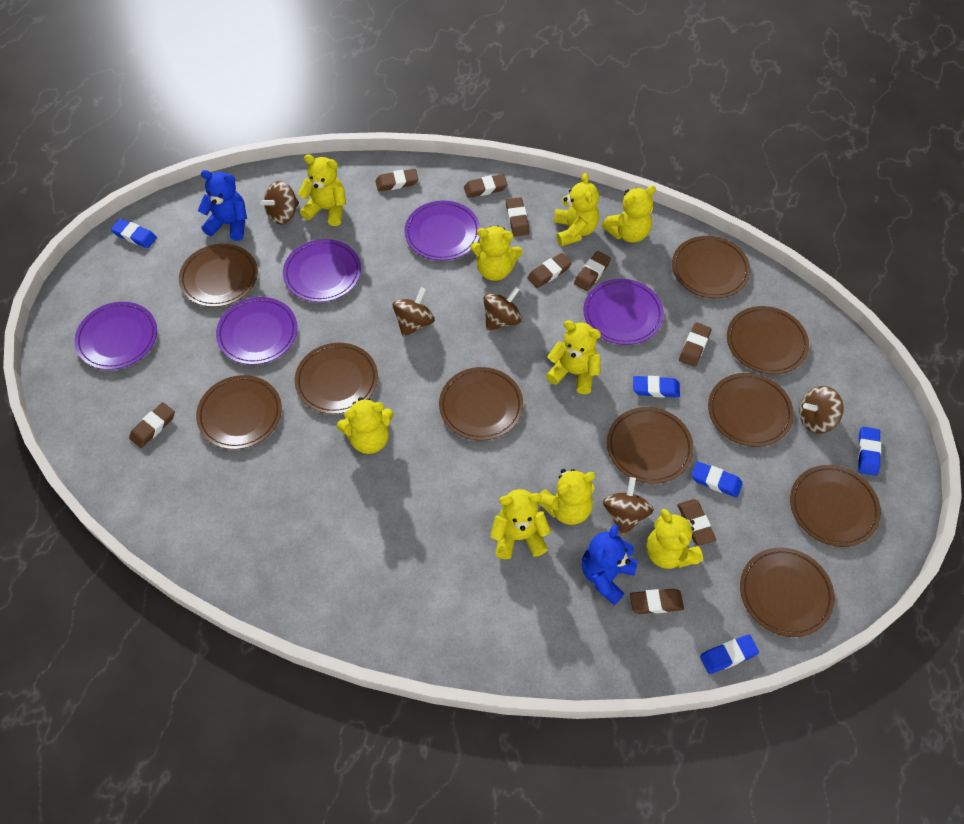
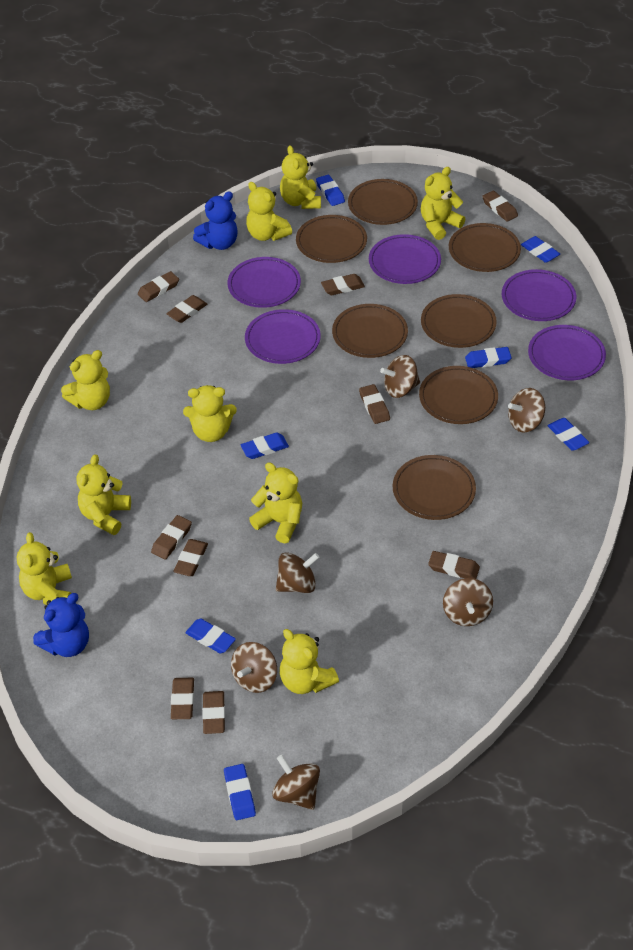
blue eraser: [111,219,157,248] [633,376,680,398] [691,461,743,498] [700,634,759,674] [858,427,881,476] = 5 -> [185,619,236,653] [224,764,256,820] [240,432,289,459] [316,175,345,206] [465,347,512,368] [521,236,560,263] [548,418,590,451] = 7
brown eraser: [129,402,175,448] [375,169,418,192] [464,174,508,198] [506,197,530,237] [527,253,572,288] [574,251,611,291] [630,589,684,614] [677,499,716,546] [679,322,712,367] = 9 -> [138,271,179,302] [151,515,192,560] [166,295,207,323] [171,678,194,719] [173,539,208,576] [202,691,225,734] [321,274,365,295] [359,384,390,424] [428,551,480,579] [482,191,518,221] = 10
brown plate: [179,244,258,307] [196,375,282,449] [295,343,378,414] [439,367,523,441] [607,407,694,484] [672,236,750,298] [708,373,794,447] [727,306,809,374] [740,547,835,637] [790,465,881,547] = 10 -> [296,215,367,263] [332,304,408,358] [348,179,418,225] [393,455,476,520] [419,366,498,424] [421,294,497,348] [449,223,521,272] = 7
brown spinning top: [260,181,299,224] [392,287,435,337] [483,286,522,331] [603,477,654,535] [799,386,844,434] = 5 -> [231,642,277,693] [272,755,320,810] [276,552,319,593] [380,355,420,398] [443,578,493,626] [508,388,545,432] = 6

